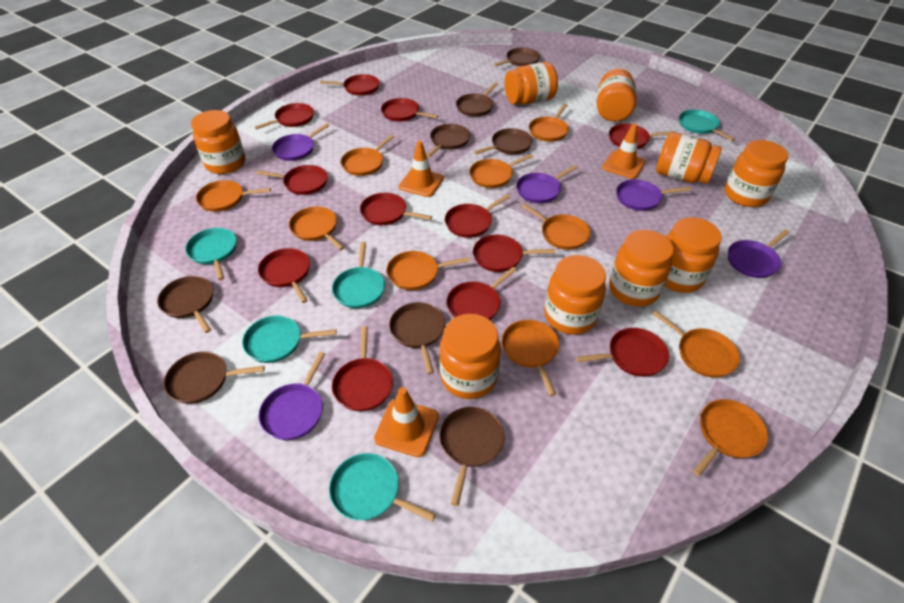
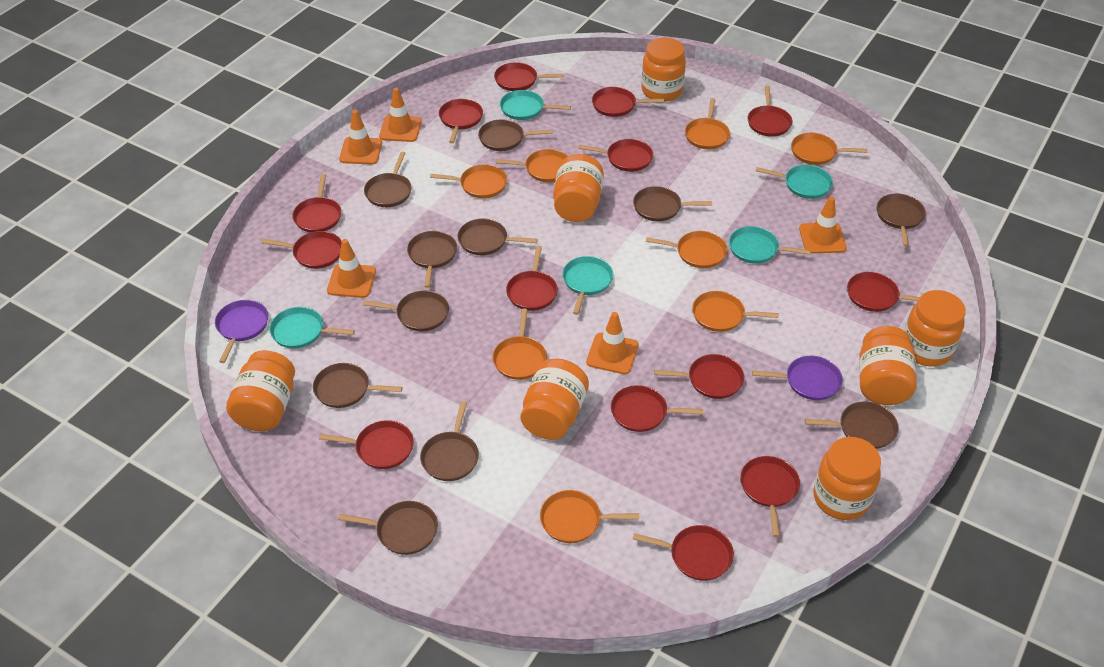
brown pan: [157,276,213,333] [164,352,265,404] [389,302,445,374] [426,124,470,158] [439,407,505,506] [456,82,498,117] [474,128,533,155] [494,48,540,66] = 8 -> [313,363,402,408] [338,501,438,555] [363,291,449,331] [364,152,412,207] [407,231,457,288] [420,401,479,481] [458,219,538,255] [478,119,552,151] [633,186,712,221] [805,401,899,449] [877,194,926,247] = 11
orange jar: [191,110,246,174] [439,314,501,399] [505,62,558,105] [544,255,606,335] [597,68,636,122] [609,230,674,307] [656,132,722,184] [664,217,722,293] [725,140,788,207] = 9 -> [226,350,295,431] [521,359,589,440] [553,154,604,222] [641,38,686,102] [813,437,881,520] [859,326,917,405] [904,290,966,367] = 7
orange pan: [196,180,271,212] [289,207,344,250] [341,135,394,176] [387,251,470,290] [469,154,533,188] [502,320,559,396] [521,203,591,250] [529,103,569,142] [653,311,740,378] [693,399,768,476] = 10 -> [430,164,507,198] [492,309,547,380] [496,149,568,182] [540,490,639,543] [646,231,727,268] [685,98,730,149] [692,291,779,332] [791,133,868,165] = 8
orange traffic cone: [374,387,439,457] [399,141,444,197] [602,123,646,179] = 3 -> [327,239,376,298] [339,110,382,165] [379,88,422,142] [586,312,639,374] [799,196,847,254] = 5
purple pan: [259,352,325,440] [272,123,330,161] [516,165,578,203] [616,179,691,211] [728,230,789,278] = 5 -> [215,300,268,363] [752,356,843,400] = 2
red pan: [254,103,314,129] [256,165,328,195] [258,248,310,303] [320,74,380,96] [332,326,393,411] [360,193,432,225] [381,98,439,121] [445,194,510,238] [447,267,517,320] [473,235,555,272] [576,328,669,377] [609,124,676,149] = 12 -> [262,231,342,269] [292,174,341,233] [319,420,414,469] [439,99,483,143] [494,62,564,91] [506,246,558,311] [578,139,653,172] [592,87,664,117] [611,385,703,432] [633,525,734,581] [654,354,744,399] [740,456,800,537] [747,86,792,137] [847,272,919,312] = 14

